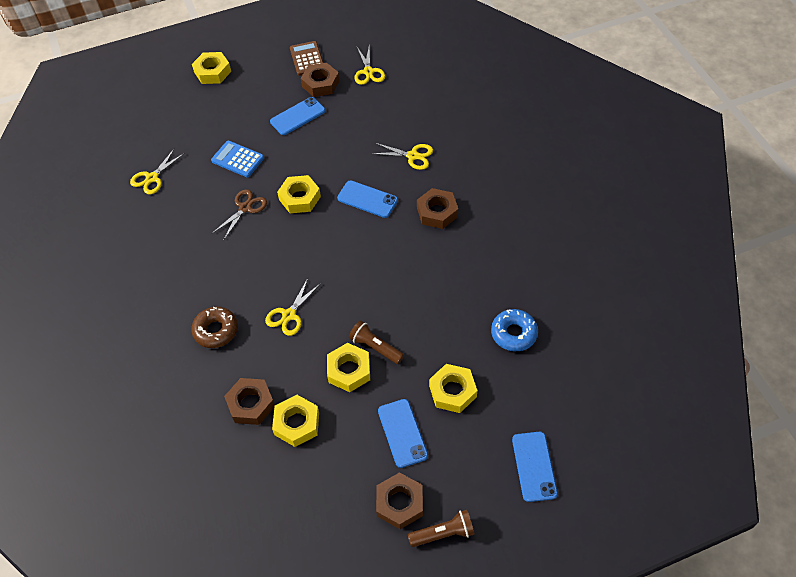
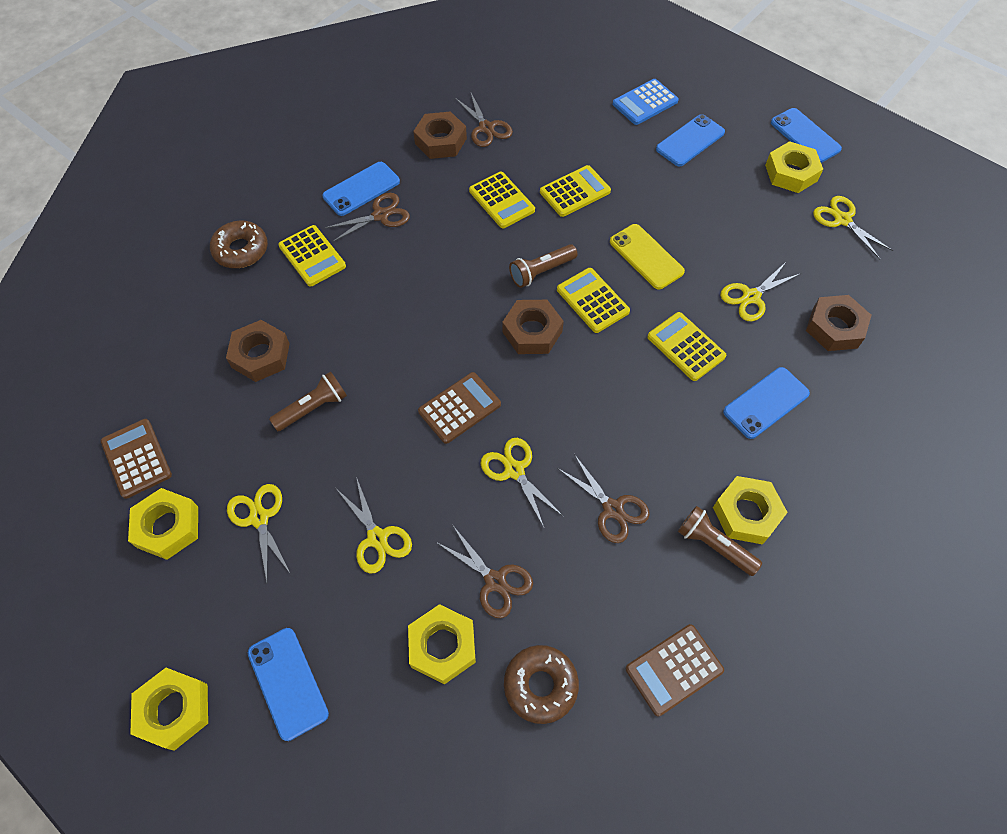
blue donut: [491,309,538,351] = 1 -> none = 0
blue phone: [270,97,325,135] [337,180,398,218] [378,399,428,468] [512,432,558,502] = 4 -> [248,628,329,741] [322,162,400,216] [656,114,725,166] [723,367,810,439] [771,108,842,163] = 5
brown calculator: [290,41,323,76] = 1 -> [101,419,172,499] [418,372,501,444] [626,624,724,716] = 3
brown donut: [191,307,238,348] = 1 -> [210,221,268,268] [504,645,579,724] = 2
brown flashlight: [349,320,404,364] [408,510,474,547] = 2 -> [269,371,347,431] [509,244,577,288] [678,506,762,576] = 3
brown scissors: [213,189,267,239] = 1 -> [325,193,410,242] [436,526,533,618] [455,91,513,147] [557,454,650,543] = 4
yellow calculator: none = 0 -> [278,225,346,287] [469,172,535,228] [540,165,611,217] [557,268,630,333] [647,312,726,381] = 5
yellow phone: none = 0 -> [610,224,685,289] = 1
yellow scissors: [130,148,185,194] [265,278,321,336] [354,46,385,85] [371,143,433,170] = 4 -> [227,484,291,583] [337,477,412,574] [481,438,564,527] [720,261,802,321] [813,196,893,259] = 5

